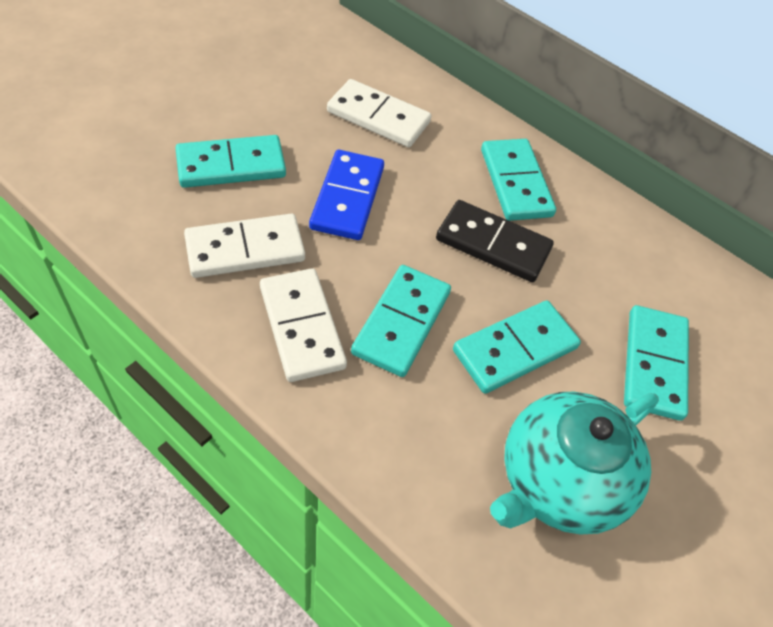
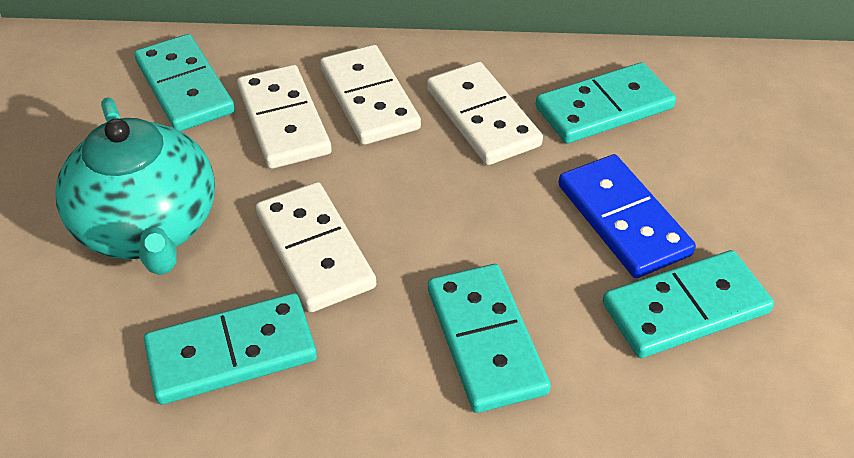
black domino: [436,200,554,282] = 1 -> none = 0
white domino: [184,214,305,278] [260,268,347,382] [327,79,431,147] = 3 -> [237,65,332,169] [256,182,376,312] [320,45,421,145] [427,62,543,165] = 4

